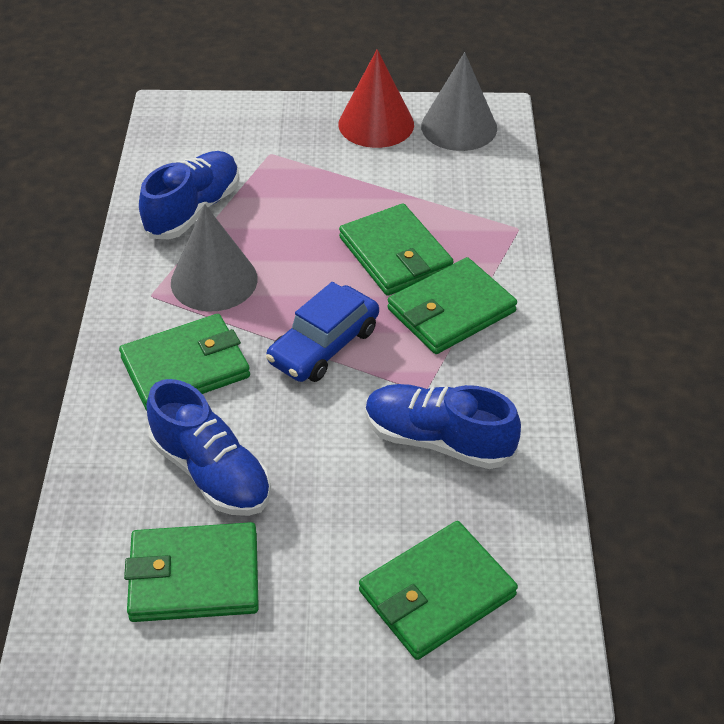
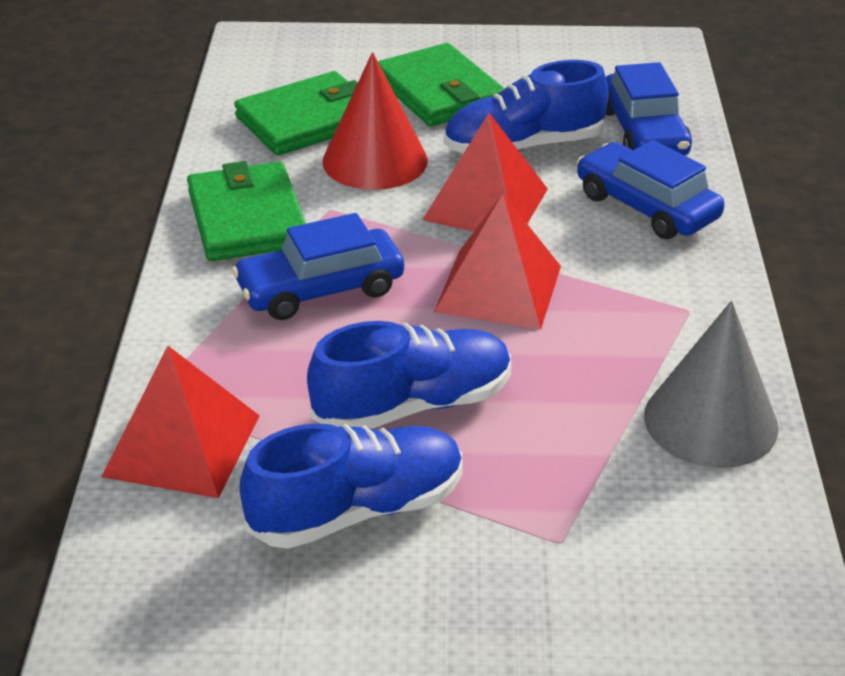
blue car: [266,282,379,382] = 1 -> [232,213,404,320] [577,140,724,239] [606,62,692,155] = 3
green wallet: [119,314,250,411] [124,522,259,622] [339,204,454,296] [359,521,518,660] [387,257,517,354] = 5 -> [187,161,306,261] [234,71,358,155] [378,43,505,127] = 3
grey cone: [171,204,258,312] [421,52,497,151] = 2 -> [644,301,779,468] = 1
red pyramid: none = 0 -> [101,346,260,498] [423,113,548,232] [434,194,561,330] = 3

